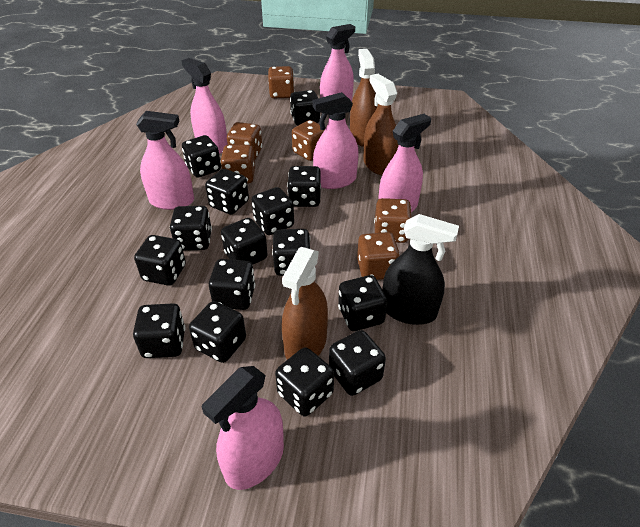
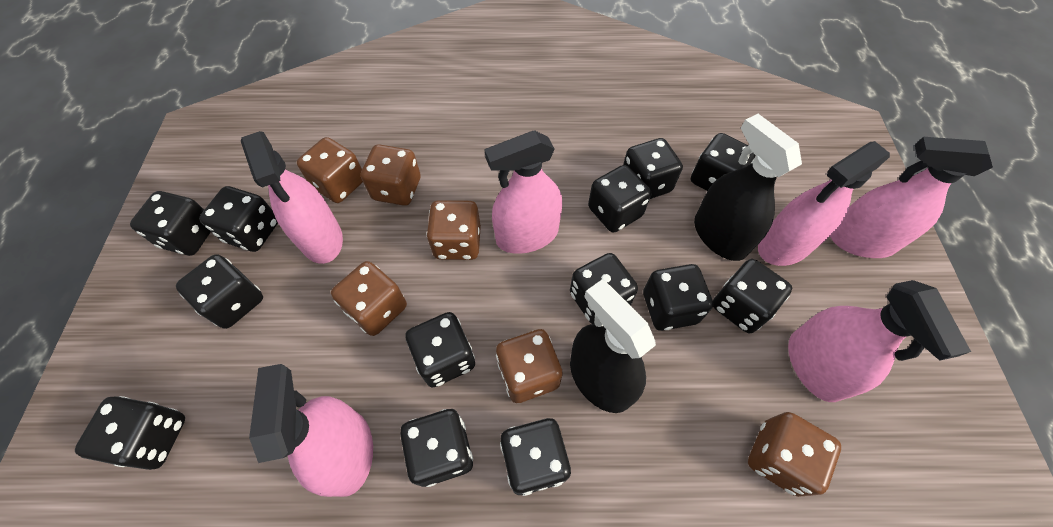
black dice: [133,303,185,358] [134,235,186,286] [170,206,212,250] [182,135,221,177] [189,301,246,363] [205,169,249,215] [209,259,255,310] [221,218,268,265] [252,187,294,235] [272,229,311,276] [275,347,334,416] [287,166,321,207] [290,90,320,126] [329,330,386,396] [338,275,388,331] = 15 -> [75,396,185,470] [130,191,211,256] [176,254,263,329] [199,186,278,252] [400,409,473,487] [405,312,475,388] [500,418,571,496] [570,253,638,324] [588,165,651,233] [623,138,683,199] [643,264,713,331] [691,133,755,191] [713,259,792,333] = 13
black spray bottle: [383,214,459,325] = 1 -> [570,280,656,413] [694,114,802,261] = 2
brown spray bottle: [282,247,328,360] [350,49,377,147] [363,74,399,175] = 3 -> none = 0

